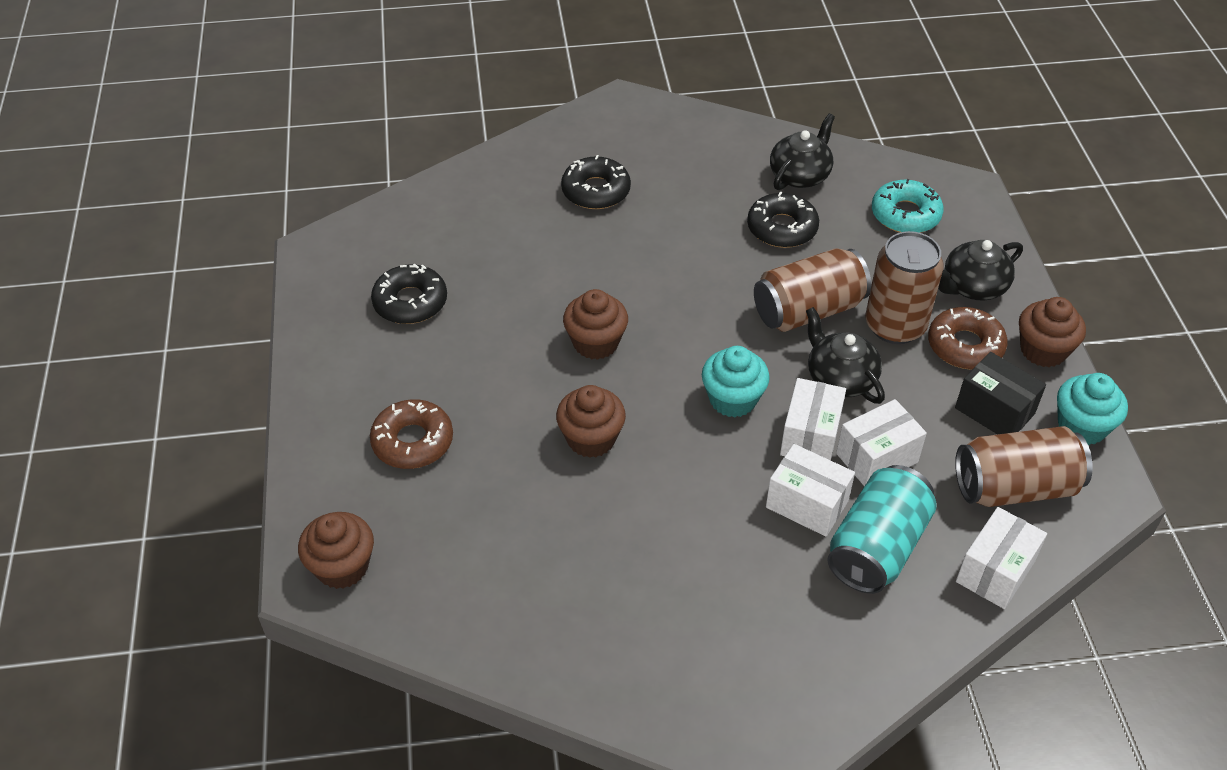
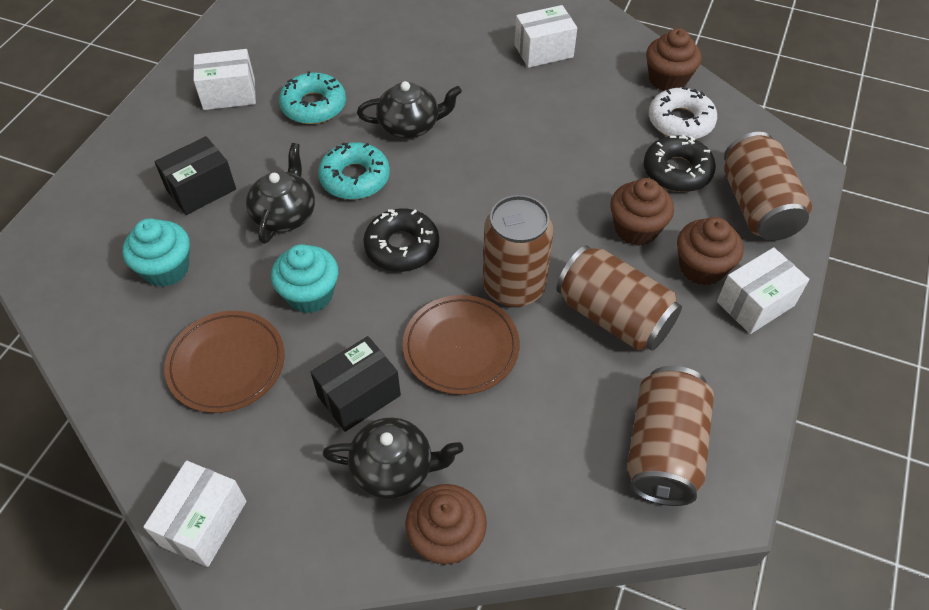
black box: [955,352,1046,434] = 1 -> [154,136,236,215] [311,336,401,432] = 2
black donut: [371,264,447,324] [561,155,631,209] [747,191,819,248] = 3 -> [363,208,439,272] [644,135,716,192] = 2
brown can: [754,248,871,332] [866,231,944,344] [955,426,1093,507] = 3 -> [483,195,554,307] [556,245,682,351] [627,366,714,506] [724,132,812,241] = 4
brown donut: [370,399,453,469] [928,307,1008,370] = 2 -> none = 0
brown plate: none = 0 -> [164,311,285,413] [403,295,520,395] = 2
turquoise can: [827,465,937,594] = 1 -> none = 0
turquoise donut: [872,179,944,233] = 1 -> [279,71,346,124] [318,142,390,200] = 2
white donut: none = 0 -> [649,87,717,139] = 1

